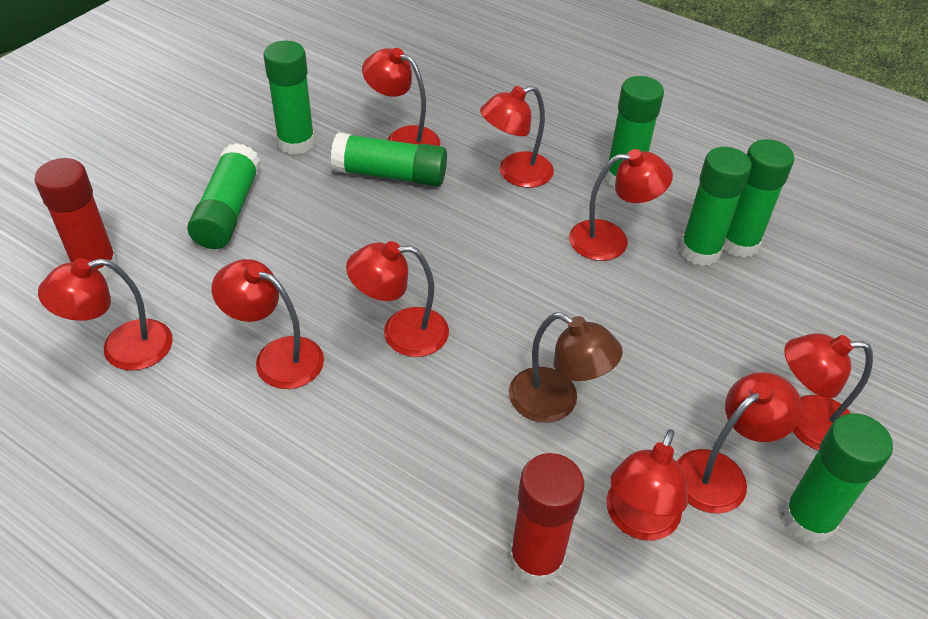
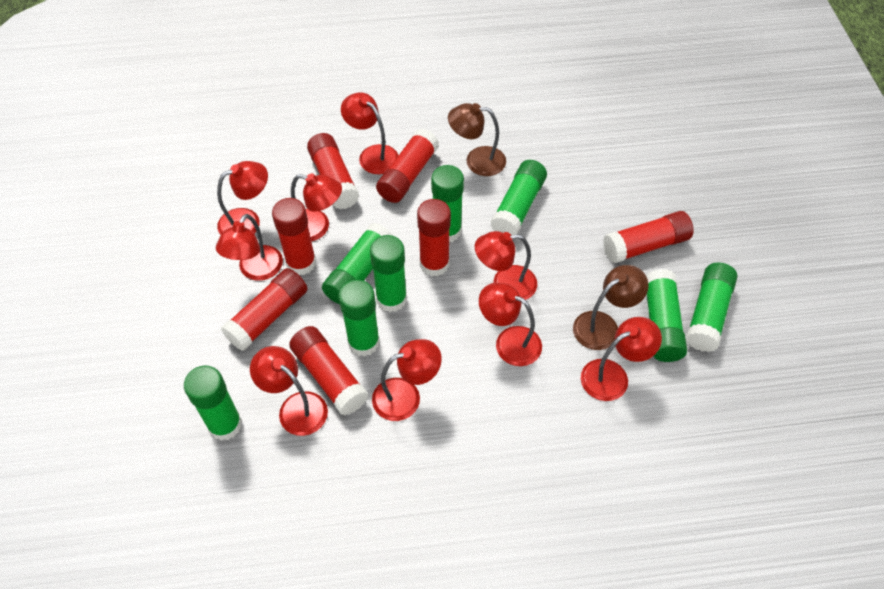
brown lamp: [509,312,623,423] = 1 -> [448,103,506,176] [573,265,649,350] = 2
green glue stick: [187,143,261,249] [264,41,315,155] [331,132,447,187] [605,76,664,187] [680,147,752,266] [723,139,794,258] [783,413,893,543] = 7 -> [184,366,242,441] [322,223,393,304] [339,280,380,357] [370,235,407,312] [431,165,464,242] [490,160,547,235] [646,269,687,362] [686,263,737,352] = 8
red glue stick: [34,158,118,278] [510,453,584,585] = 2 -> [221,268,308,351] [272,198,316,275] [289,326,369,416] [307,133,359,209] [376,129,439,203] [417,199,451,276] [603,211,694,263] = 7

